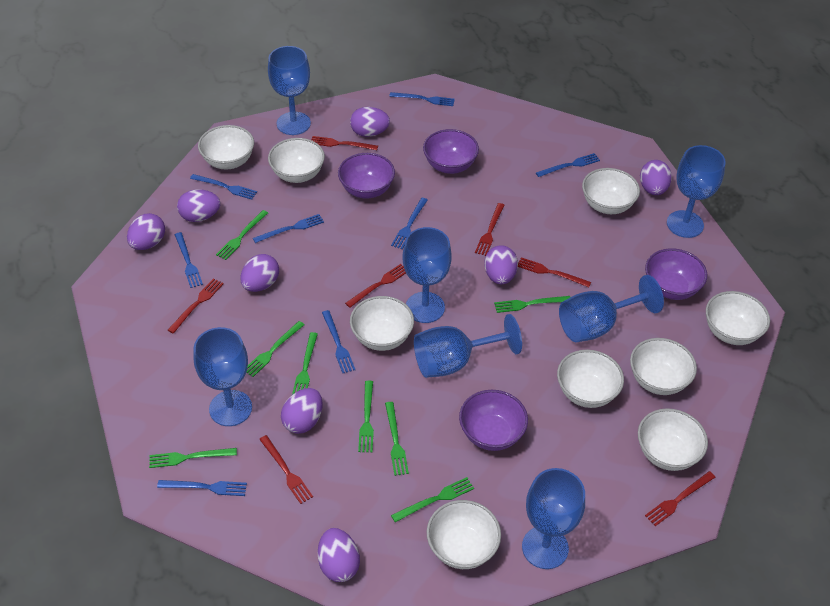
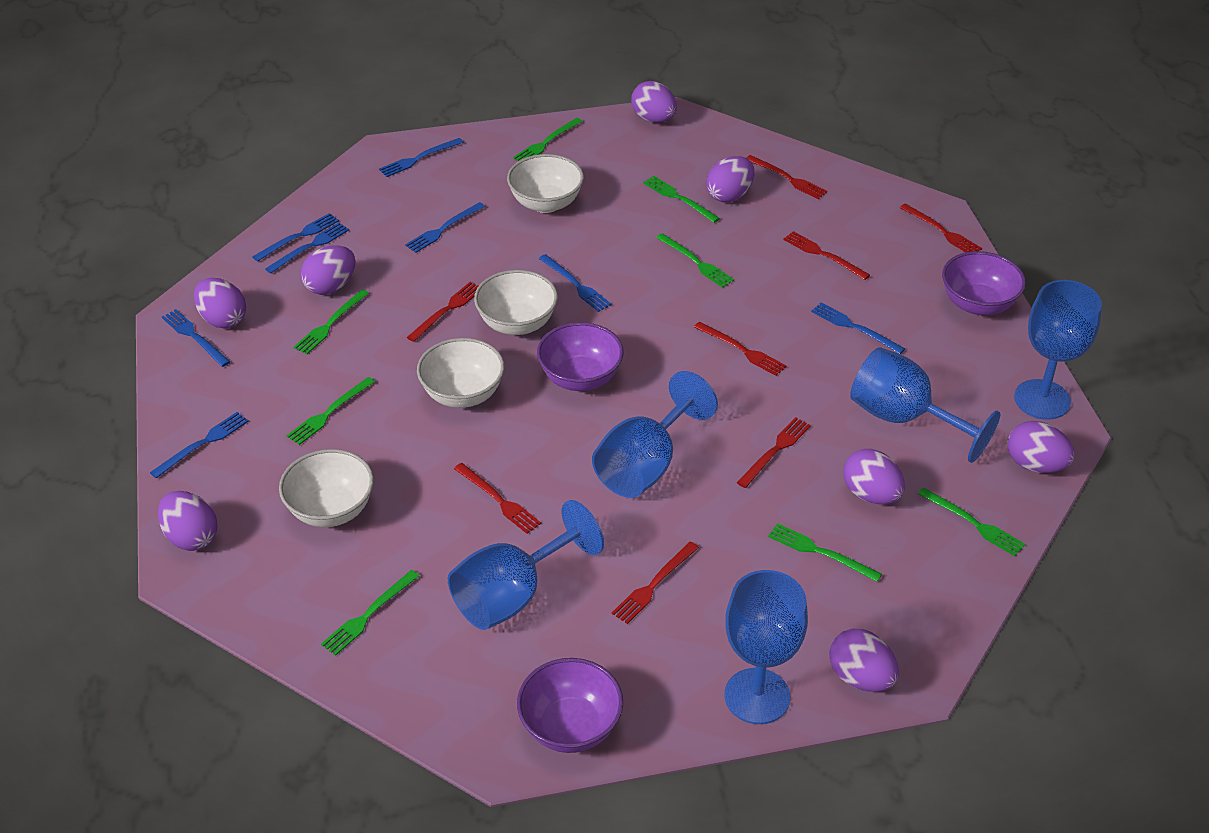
blue goblet: [193,327,252,426] [268,46,311,135] [403,227,452,323] [414,314,522,378] [522,468,585,569] [559,275,664,342] [667,145,726,238] = 7 -> [448,500,604,630] [592,371,718,498] [725,570,808,724] [850,347,1000,463] [1014,280,1102,420] = 5
purple bowl: [338,153,395,199] [423,129,479,174] [459,390,528,451] [645,248,707,300] = 4 -> [517,658,623,753] [537,322,624,391] [942,251,1026,315] = 3
red fork: [168,278,224,334] [259,435,313,504] [312,136,378,150] [345,264,406,308] [475,203,505,256] [518,257,591,287] [645,471,715,526] = 7 -> [407,282,478,342] [454,463,541,534] [612,541,699,624] [694,322,786,376] [737,417,811,488] [747,155,827,199] [783,231,870,280] [900,204,982,252] = 8
white bowl: [198,125,254,169] [268,138,325,183] [350,296,414,351] [427,500,501,569] [557,350,624,408] [582,168,640,214] [630,338,697,395] [638,408,708,471] [706,291,770,345] = 9 -> [279,449,374,527] [417,338,504,408] [474,270,558,335] [507,154,584,213] = 4

